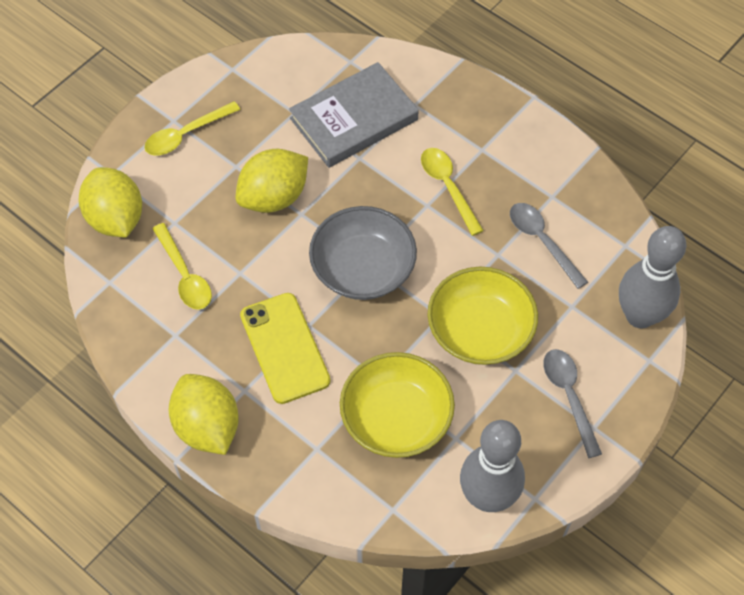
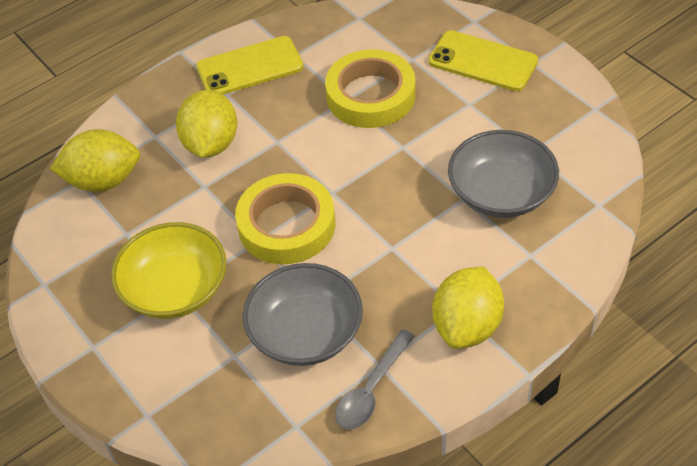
grey book: [289,62,418,168] = 1 -> none = 0
grey bowl: [309,206,417,300] = 1 -> [243,263,363,366] [448,130,559,218] = 2
grey bowling pin: [460,420,525,512] [619,226,686,328] = 2 -> none = 0
grey spoon: [510,203,588,289] [543,349,602,458] = 2 -> [335,329,414,429] = 1
yellow bowl: [340,352,455,458] [428,267,538,365] = 2 -> [111,222,227,319] = 1
yellow phone: [240,293,331,404] = 1 -> [196,36,304,95] [428,30,538,91] = 2
yellow spoon: [145,101,240,156] [152,223,212,310] [421,148,484,236] = 3 -> none = 0
yellow tape: none = 0 -> [235,173,335,264] [325,49,416,128] = 2

